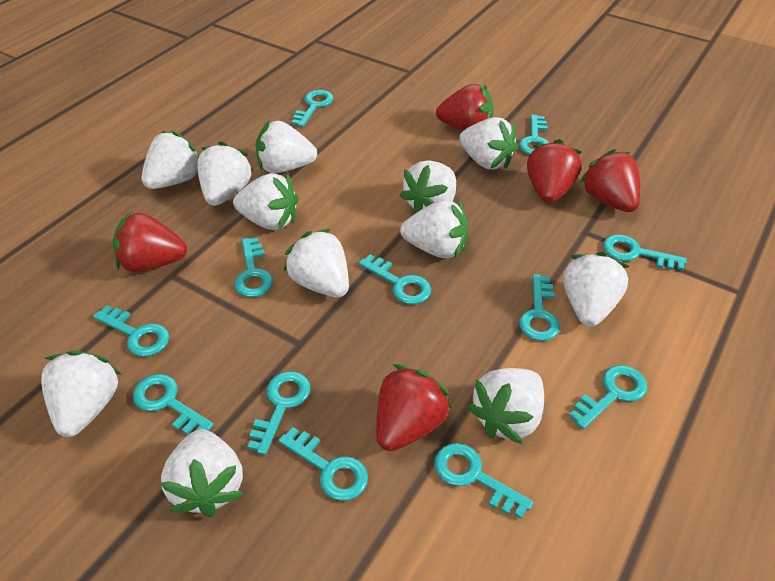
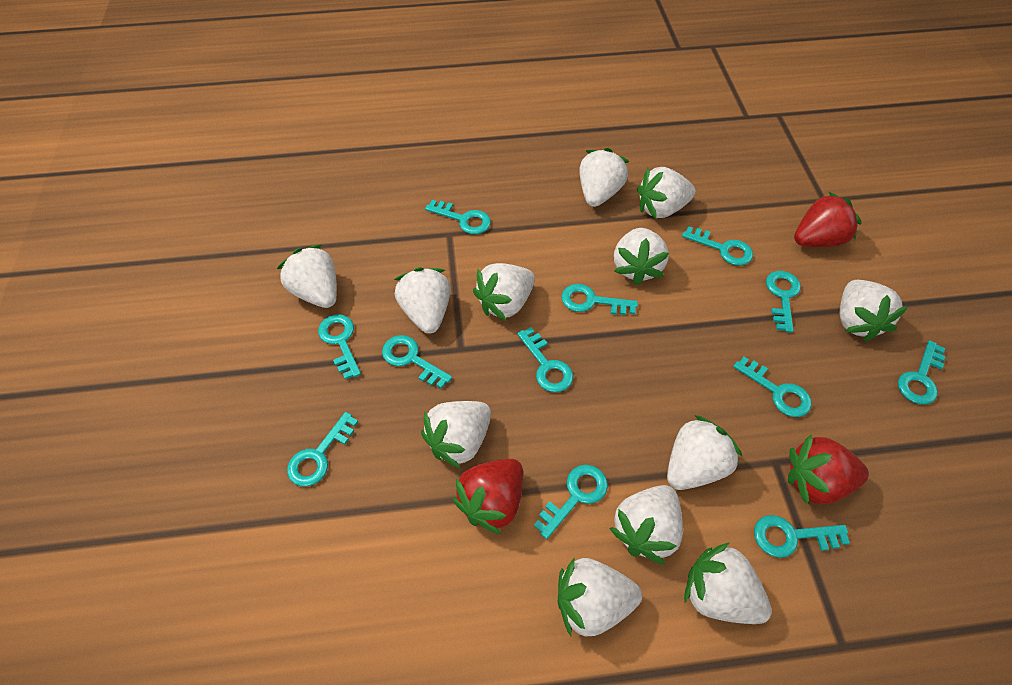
red strawberry: [113,211,187,272] [376,364,452,451] [436,84,493,131] [527,139,582,203] [580,149,640,212] = 5 -> [453,459,523,534] [788,435,869,505] [794,192,861,247] = 3

